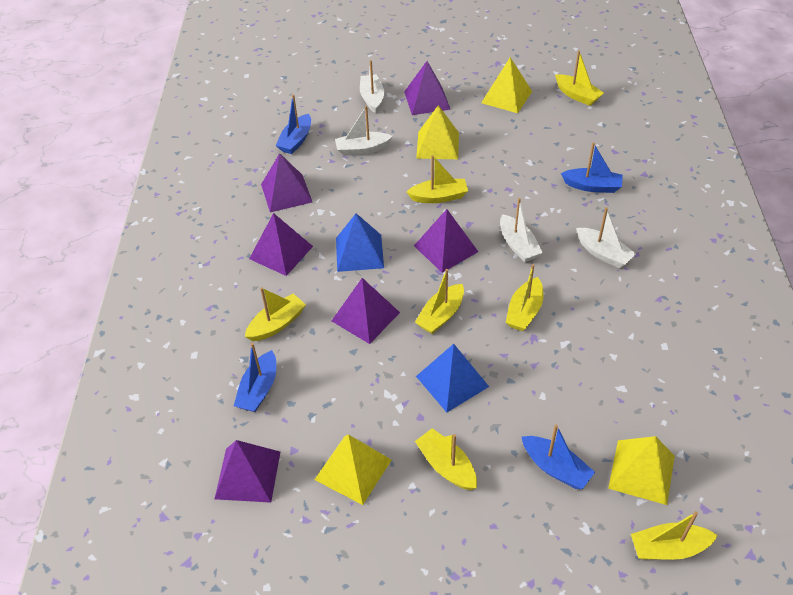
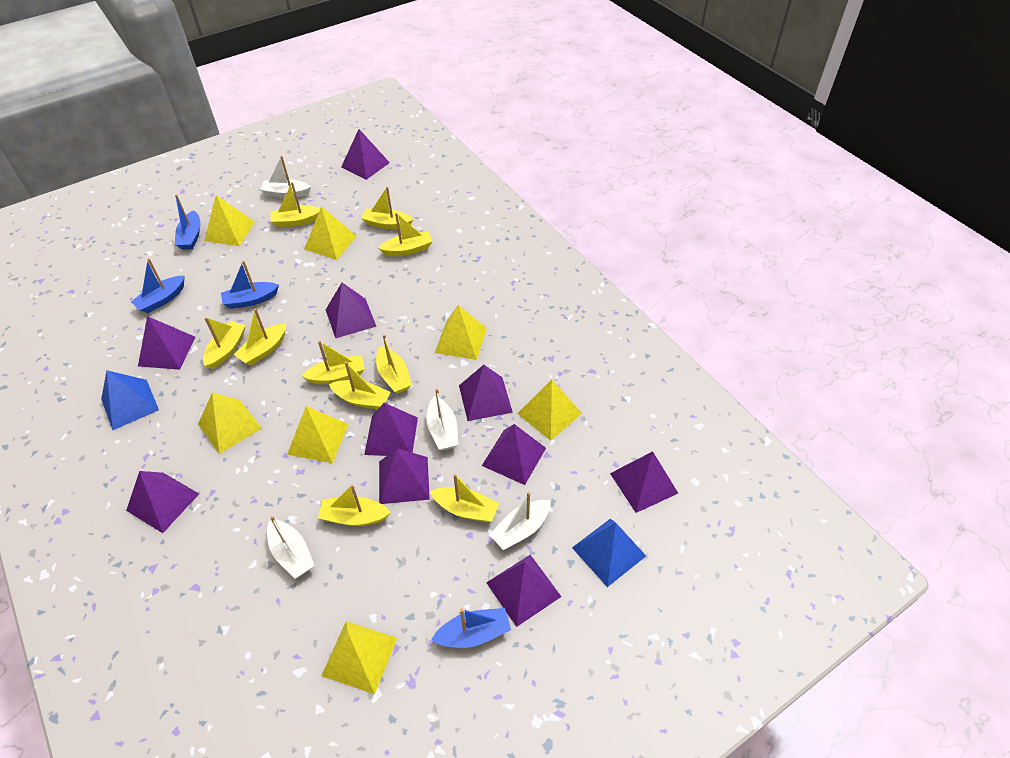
purple pyramid: [215,440,280,503] [249,213,313,276] [261,153,312,212] [332,278,400,344] [404,61,451,115] [414,209,478,273] = 6 -> [126,471,199,533] [138,316,195,370] [326,283,376,338] [341,129,390,180] [364,403,418,456] [379,448,430,504] [459,365,513,421] [482,424,546,485] [486,555,562,627] [610,451,678,513] = 10
yellow boat: [245,287,306,341] [407,155,468,203] [415,269,464,334] [415,428,477,490] [506,264,543,331] [555,50,604,106] [631,511,718,560] = 7 -> [203,317,246,369] [234,308,286,365] [270,182,321,227] [302,341,365,384] [318,484,391,526] [329,362,391,409] [361,187,413,230] [376,334,412,394] [379,213,432,256] [430,474,499,522] = 10
yellow pyramid: [314,434,392,505] [416,105,459,159] [481,57,532,113] [608,436,675,505] = 4 -> [198,393,262,454] [204,195,255,246] [287,406,349,463] [304,206,357,260] [321,621,397,694] [435,305,487,360] [517,380,582,441] = 7

